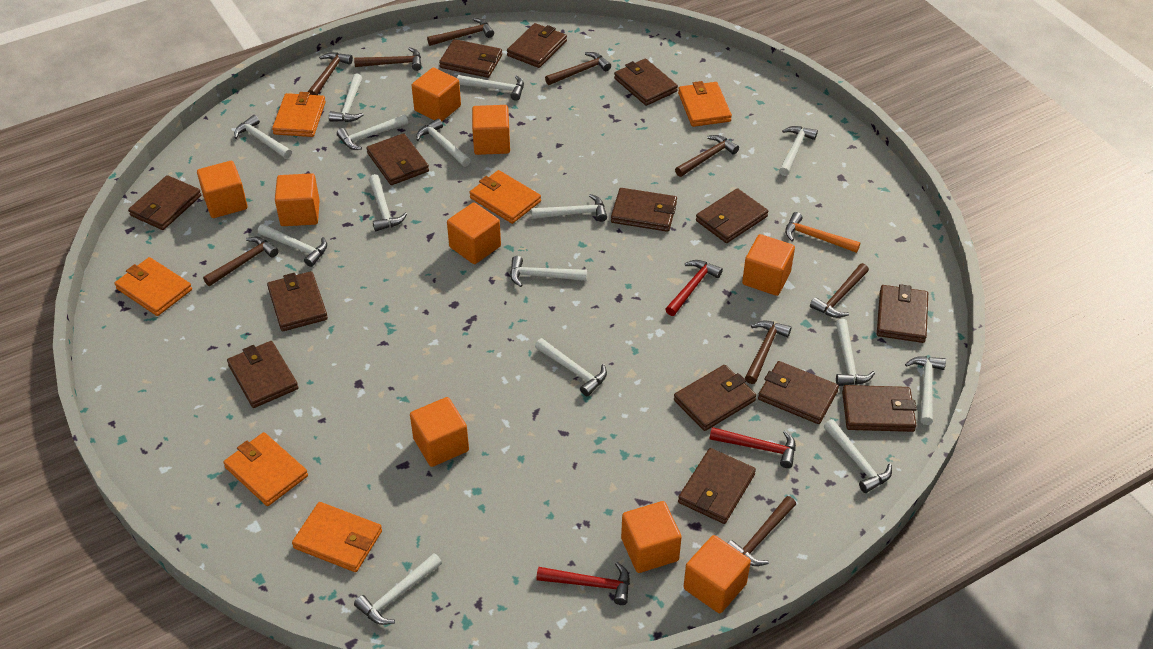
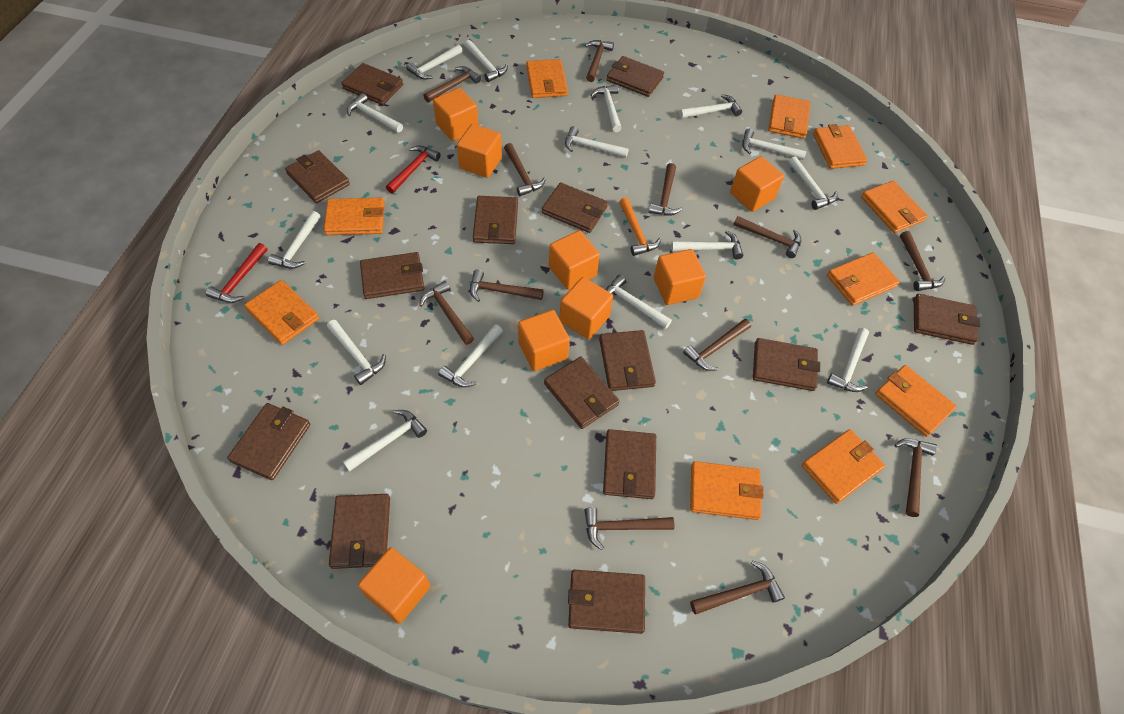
brown hammer: [203,237,279,286] [308,52,353,95] [354,47,422,71] [427,18,494,46] [545,52,611,85] [675,135,739,177] [728,496,796,566] [745,320,792,384] [810,263,869,318] = 9 -> [419,281,474,345] [424,66,481,102] [470,269,544,302] [504,143,546,196] [584,507,674,550] [585,40,614,82] [648,163,682,216] [683,319,751,371] [690,561,785,615] [733,216,801,258] [895,438,937,517] [900,231,946,291] = 12
orange cube: [197,161,248,218] [275,173,320,226] [410,397,469,467] [412,67,461,121] [447,202,501,264] [472,105,510,155] [621,501,682,573] [683,535,751,613] [742,234,795,296] = 9 -> [358,547,430,624] [433,88,479,141] [457,124,502,178] [518,310,570,371] [549,230,600,290] [559,277,613,339] [654,249,706,305] [730,156,784,212] = 8
orange wallet: [115,257,192,316] [223,432,308,506] [272,92,326,137] [292,502,382,572] [469,170,541,224] [678,81,732,127] = 6 -> [244,280,319,345] [324,198,385,235] [526,59,568,98] [690,461,764,520] [768,94,811,139] [802,429,885,504] [813,124,867,169] [827,252,900,306] [861,181,927,233] [875,365,957,437] = 10
red hammer: [536,562,630,605] [665,260,723,316] [709,427,796,468] = 3 -> [206,243,267,303] [386,145,441,193] = 2

